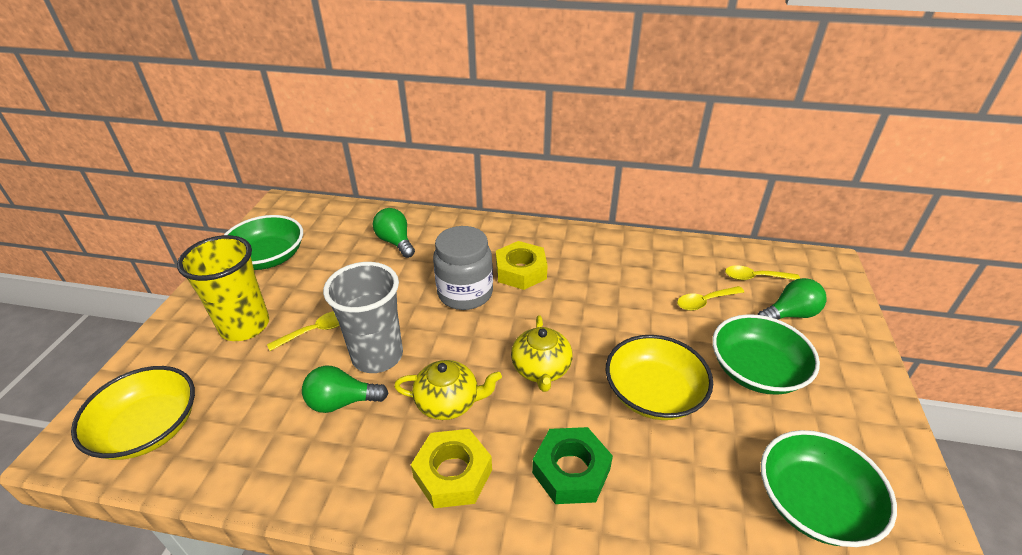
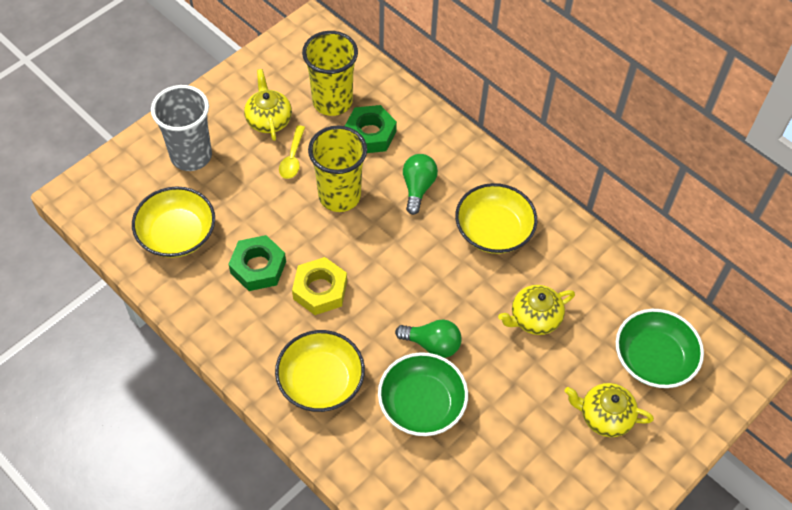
green bowl: [224,215,303,270] [712,314,820,395] [761,430,897,547] = 3 -> [378,352,468,436] [616,309,704,388] = 2
green light bulb: [302,366,389,413] [373,208,415,258] [757,278,826,320] = 3 -> [395,320,462,358] [403,154,438,215] = 2
green nut: [532,427,613,504] = 1 -> [228,235,286,291] [345,105,397,153] = 2
grey jar: [433,226,493,310] = 1 -> none = 0
yellow bowl: [71,366,195,460] [606,335,713,420] = 2 -> [132,186,215,258] [275,330,365,412] [455,183,537,254] = 3
yellow cup: [177,235,269,341] = 1 -> [302,31,358,116] [308,125,367,212] = 2
yellow nut: [411,429,492,508] [496,241,547,290] = 2 -> [292,257,347,315] = 1
yellow spoon: [267,311,340,351] [677,286,744,311] [725,265,800,280] = 3 -> [279,125,305,179] = 1
yellow teapot: [394,360,502,420] [511,315,572,392] = 2 -> [244,69,292,141] [498,285,575,335] [565,383,654,437] = 3

